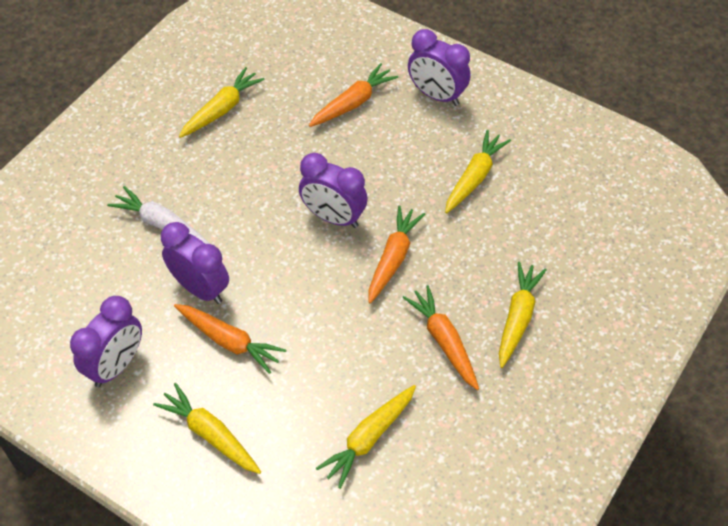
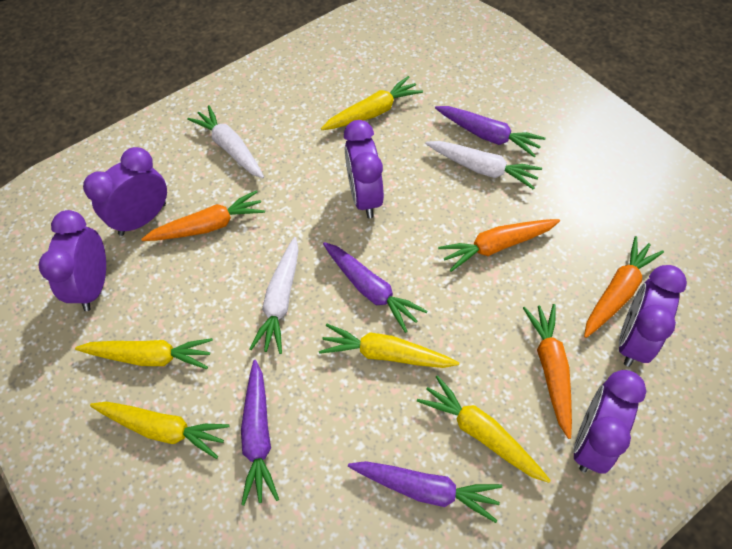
purple carrot: none = 0 -> [241,360,279,506] [323,242,427,333] [348,461,502,523] [435,106,545,158] = 4
purple clock: [70,296,142,387] [161,222,229,304] [299,153,368,228] [408,29,470,106] = 4 -> [38,210,106,311] [83,147,167,236] [344,120,384,218] [574,370,647,474] [619,265,687,367] = 5
white carrot: [107,186,210,244] = 1 -> [187,105,264,178] [249,237,299,354] [426,141,542,189] = 3

